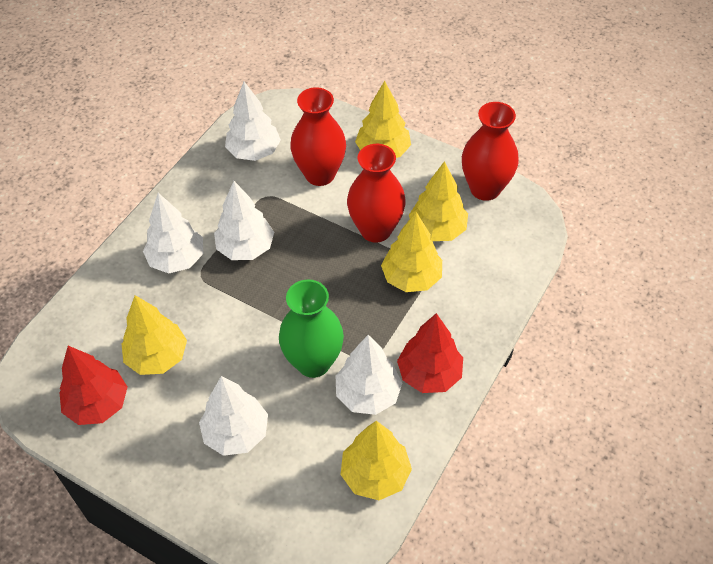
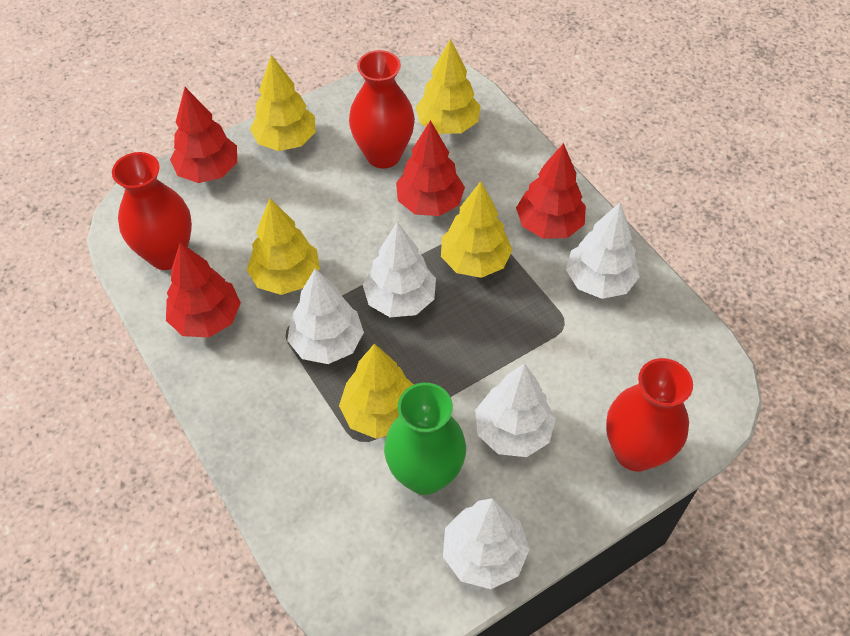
red tree: [59,346,127,425] [397,313,463,393] = 2 -> [166,242,241,338] [170,87,237,183] [396,120,465,216] [516,143,586,239] = 4

